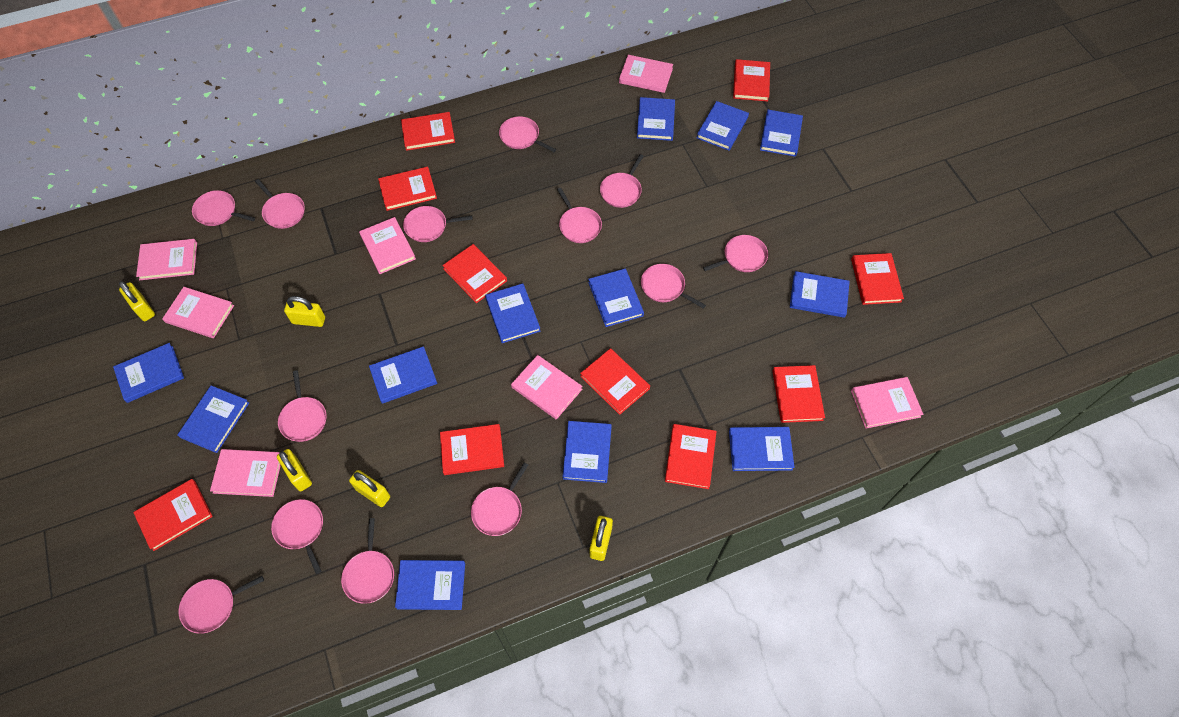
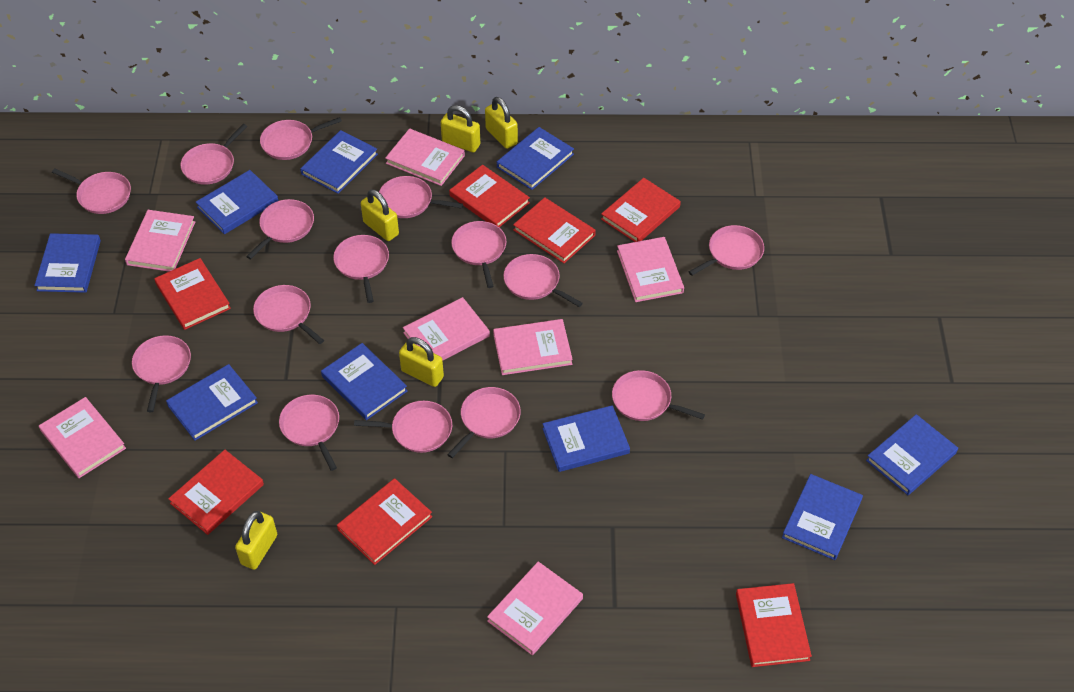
blue book: [113,343,184,403] [178,385,249,453] [369,346,437,404] [395,560,465,610] [485,283,540,343] [563,421,612,483] [588,269,644,327] [637,97,675,141] [697,101,749,151] [729,427,795,471] [760,110,803,157] [790,271,850,318] = 12 -> [34,233,101,293] [166,364,258,440] [196,170,278,234] [300,130,378,194] [321,343,407,420] [497,127,574,190] [542,405,630,472] [782,474,863,560] [866,414,958,495] = 9
pink pan: [179,576,264,634] [192,190,255,226] [255,179,305,229] [271,499,323,574] [278,370,327,442] [341,518,394,604] [403,206,473,242] [471,462,528,536] [499,116,556,152] [557,188,602,243] [600,154,644,208] [641,264,706,309] [703,235,768,272] = 13 -> [52,168,131,214] [132,335,191,412] [181,124,247,185] [246,199,314,259] [253,285,324,344] [260,117,342,160] [279,395,339,471] [333,235,389,303] [354,401,452,453] [379,176,463,218] [447,387,521,458] [451,221,506,288] [503,254,583,307] [612,370,705,421] [689,225,764,276] = 15
red book: [133,479,213,551] [378,167,437,211] [401,112,455,151] [440,424,504,475] [442,244,507,303] [580,348,650,415] [665,424,717,489] [733,59,770,102] [772,365,825,423] [851,253,904,305] = 10 -> [154,258,231,330] [168,450,264,535] [337,478,432,565] [449,165,530,227] [513,197,596,263] [601,178,681,242] [736,583,812,667] = 7

